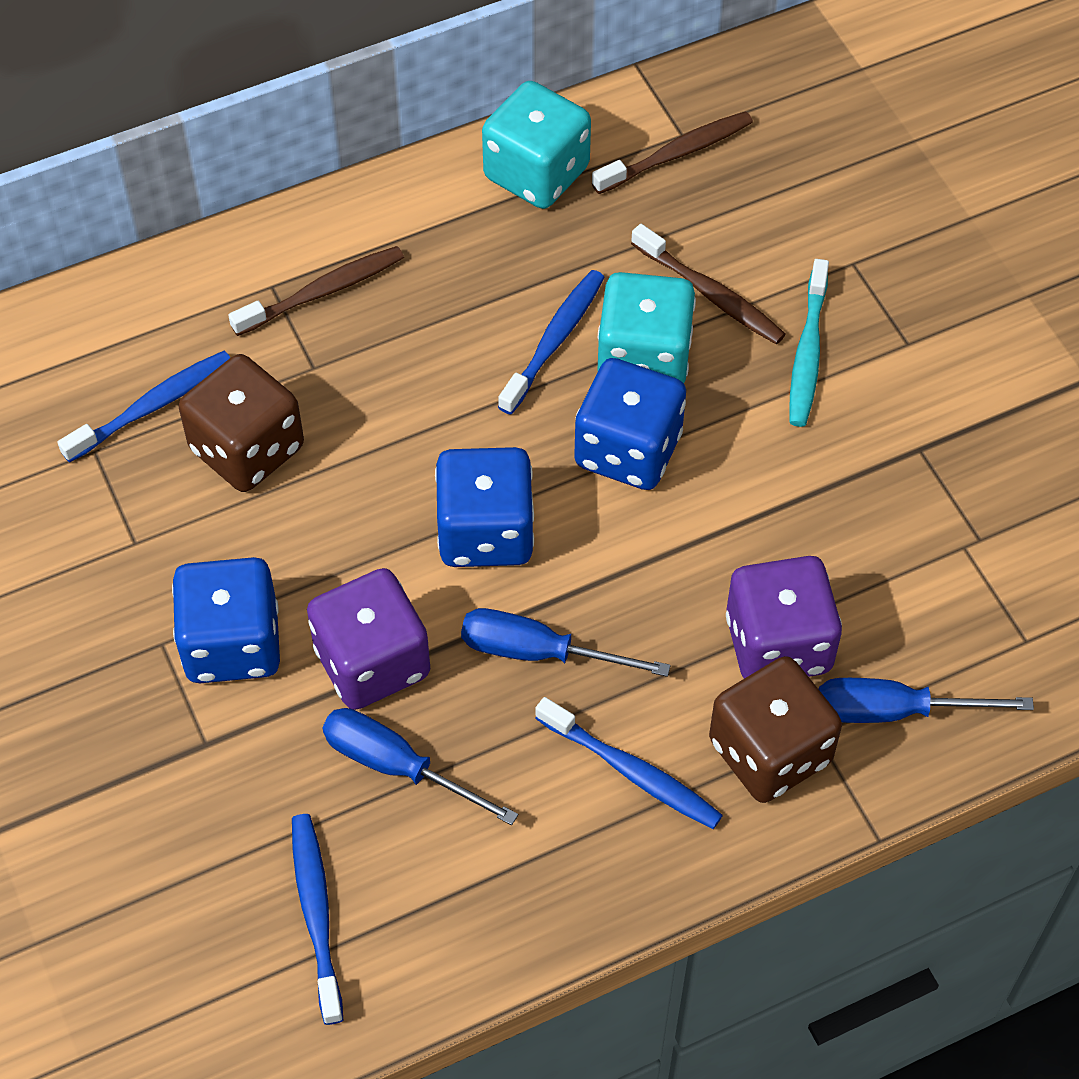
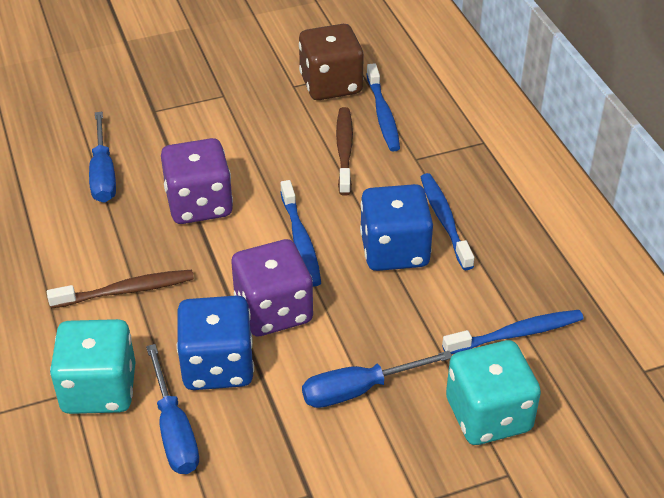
blue dice: [172,557,280,683] [435,447,534,567] [574,358,686,490] = 3 -> [177,296,254,390] [360,184,433,271] = 2
brown dice: [179,354,304,492] [709,656,842,803] = 2 -> [299,24,364,100] = 1
brown toothbrush: [228,246,404,336] [592,111,753,194] [631,224,786,344] = 3 -> [47,270,194,309] [336,107,353,196] = 2
turquoise toothbrush: [789,259,829,427] = 1 -> none = 0

